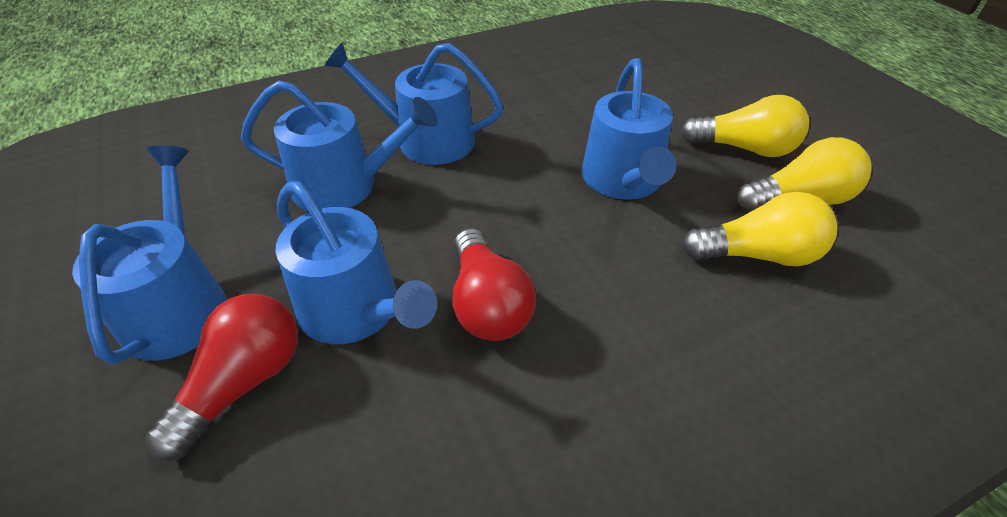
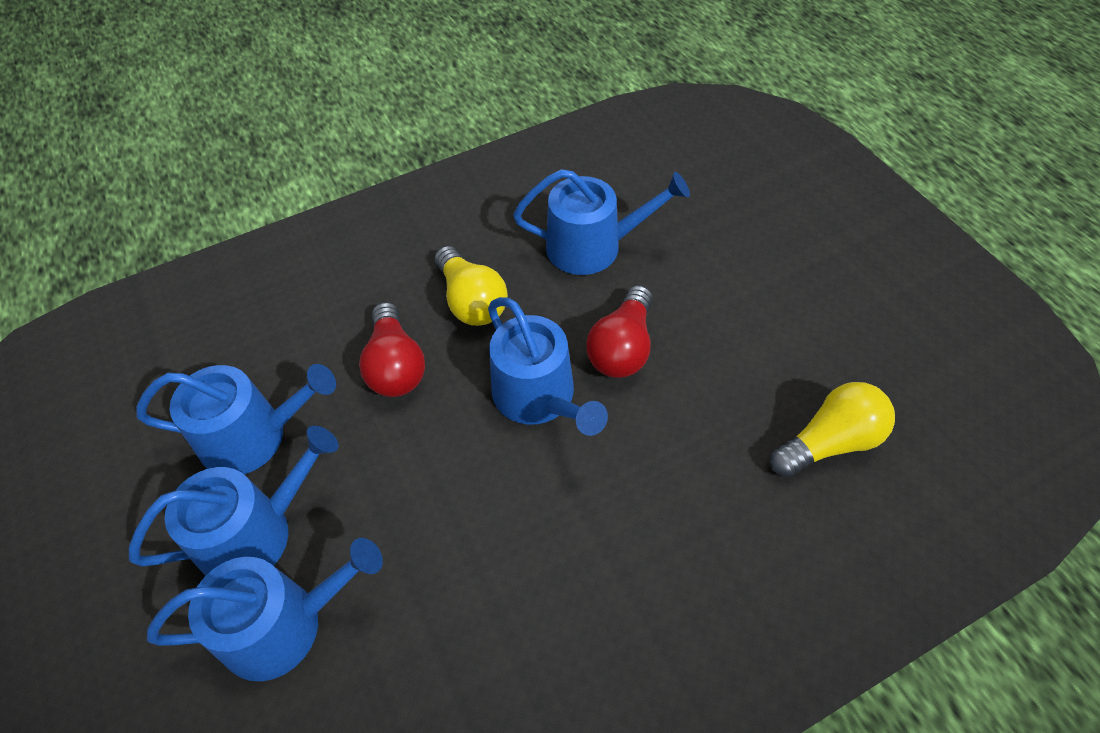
yellow light bulb: [680,95,809,157] [682,192,837,267] [737,137,872,212] = 3 -> [435,246,508,326] [770,382,895,478] = 2

